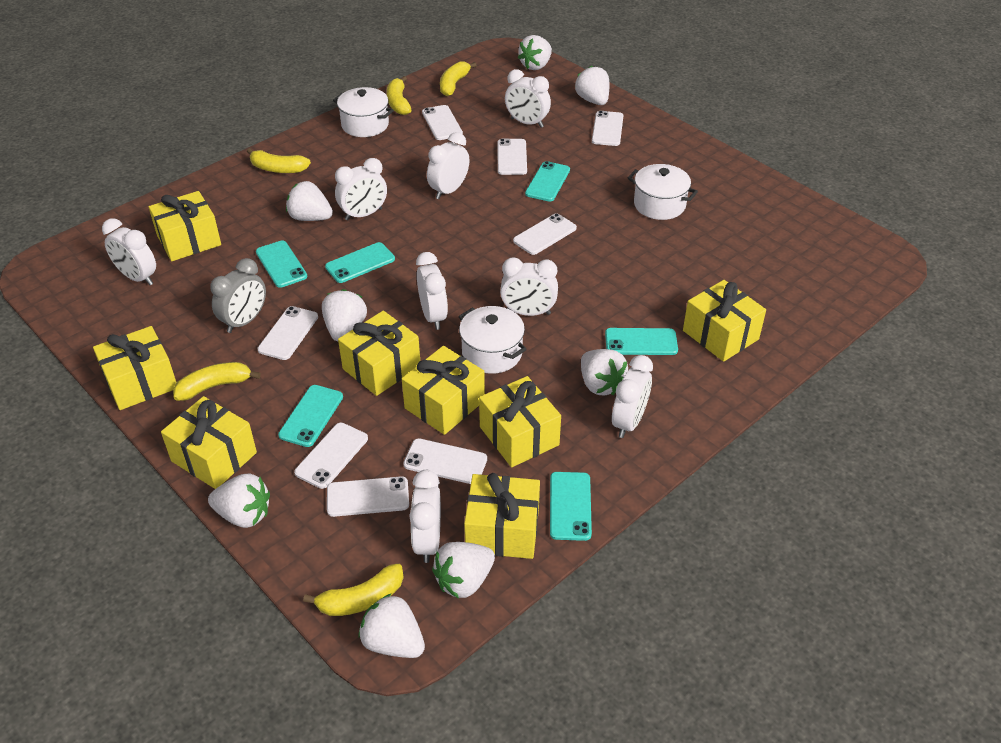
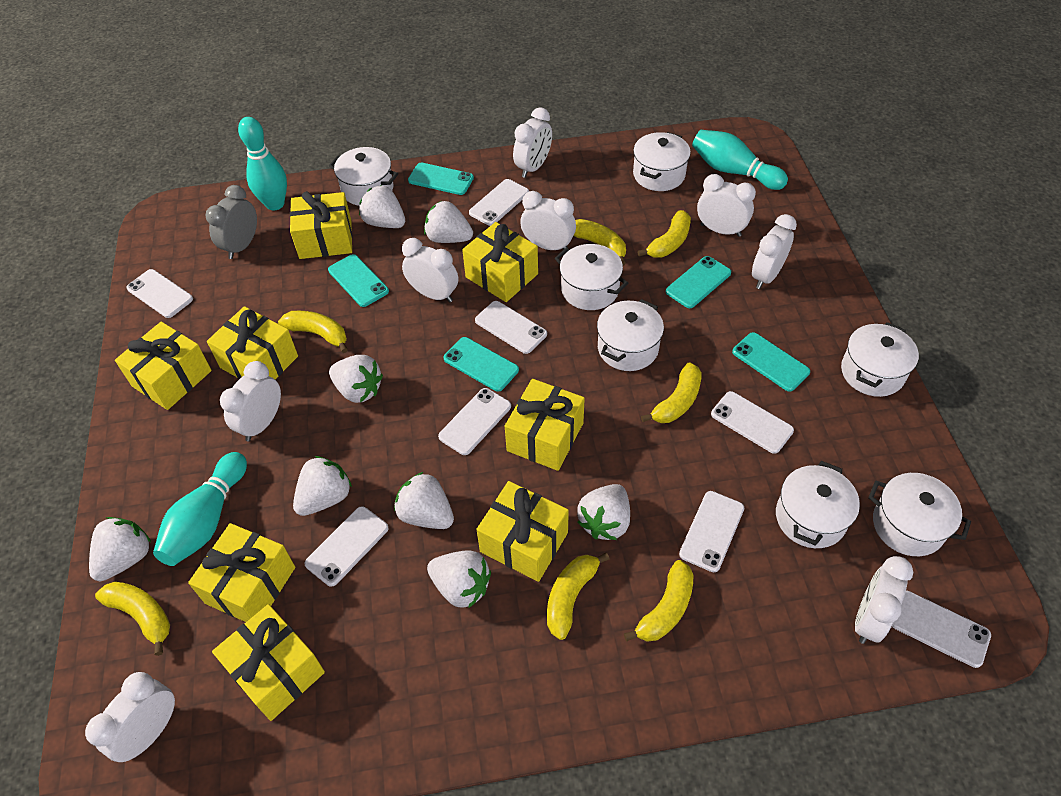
turquoise bowling pin: none = 0 -> [153,452,247,566] [238,117,287,210] [692,130,788,190] = 3
turquoise phone: [256,240,307,288] [278,385,343,447] [325,242,395,283] [525,161,570,202] [550,472,592,541] [605,328,678,355] = 6 -> [328,254,389,307] [408,163,474,195] [444,337,519,392] [666,256,731,308] [732,332,810,392] = 5
white pot: [333,87,394,137] [458,306,527,374] [628,164,698,220] = 3 -> [329,147,398,206] [555,244,628,310] [597,299,664,371] [633,132,691,191] [776,461,860,548] [841,322,919,397] [868,473,971,556] = 7
yellow banana: [173,362,261,401] [247,148,311,173] [303,563,404,616] [387,76,411,115] [440,61,477,96] = 5 -> [95,582,170,656] [278,311,348,353] [547,553,609,640] [574,219,626,266] [624,560,693,642] [637,210,691,258] [641,362,702,423] = 7

